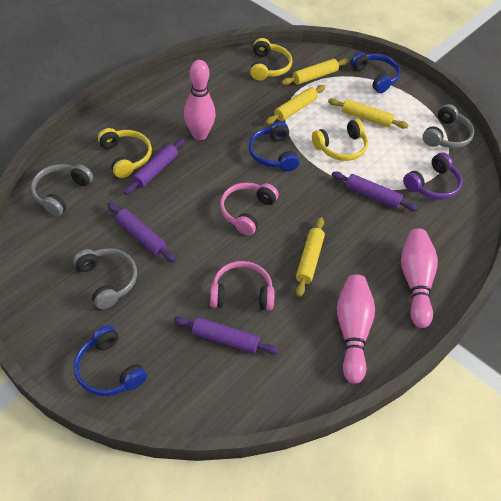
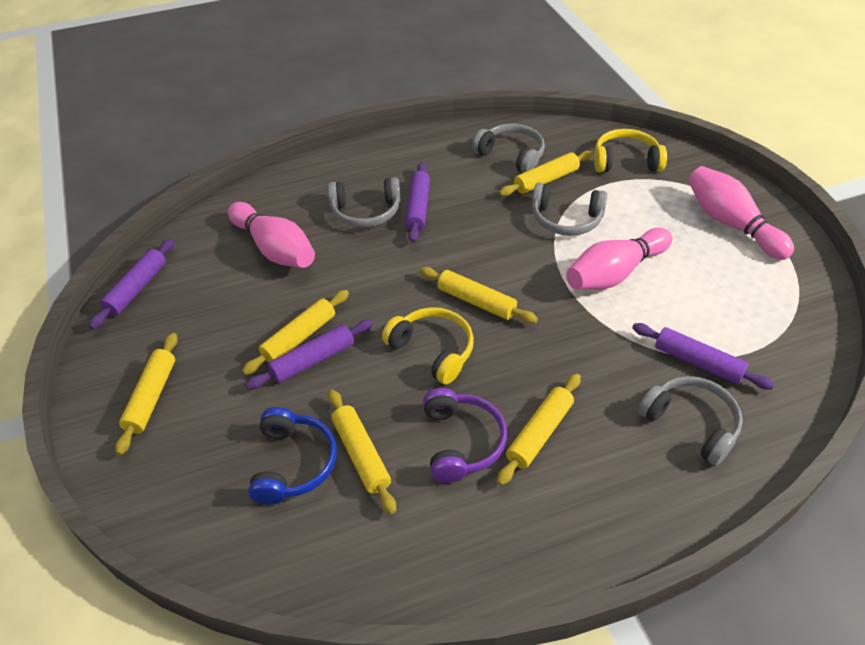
blue headphones: [74,325,147,396] [249,122,299,171] [351,52,401,93] = 3 -> [248,407,337,505] = 1
grey headphones: [31,164,93,216] [73,248,137,309] [422,104,474,148] = 3 -> [328,177,401,228] [472,124,545,173] [532,182,607,236] [638,376,743,466] = 4
pink headphones: [210,261,274,310] [220,183,279,235] = 2 -> none = 0
yellow headphones: [98,128,152,178] [250,38,292,81] [312,119,368,161] = 3 -> [382,307,474,384] [594,129,667,172] = 2
yellow rolling pin: [266,85,325,124] [281,58,349,85] [296,217,325,297] [328,98,409,129] = 4 -> [115,333,178,455] [242,290,349,375] [328,389,396,514] [419,267,538,324] [497,373,581,486] [499,151,593,196] = 6

